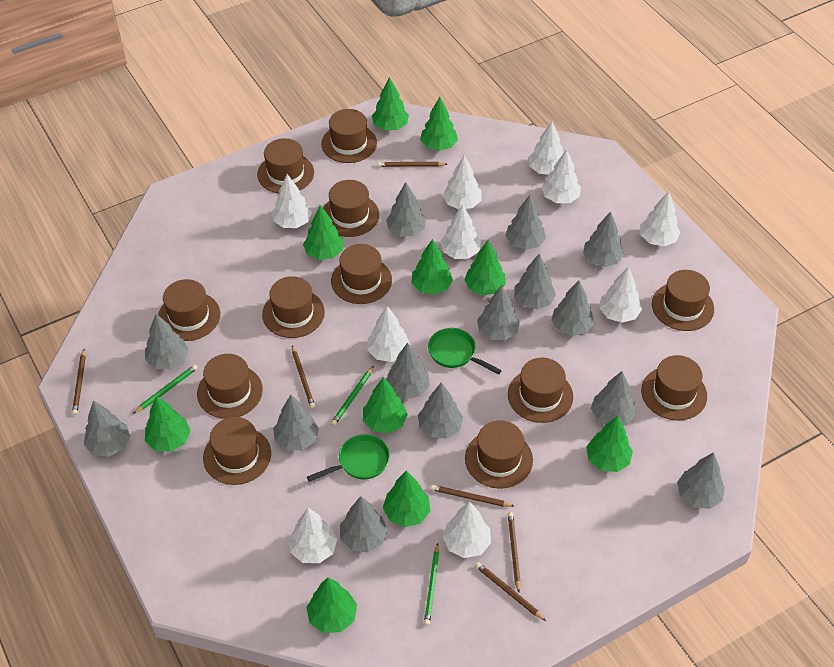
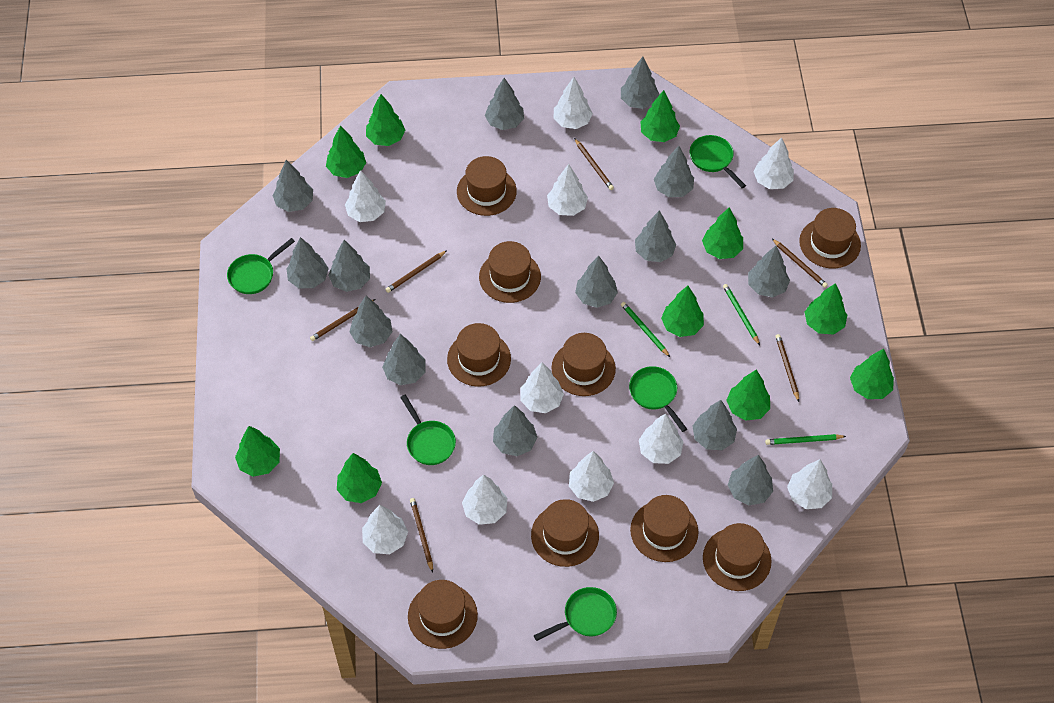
brown hat: [158,279,220,341] [197,354,263,419] [203,417,271,485] [257,138,314,194] [262,276,325,338] [321,109,377,163] [323,180,379,237] [331,244,392,304] [465,420,533,489] [508,358,573,423] [641,355,707,421] [652,270,714,331] = 12 -> [408,580,478,649] [447,323,511,387] [457,156,517,216] [479,241,541,303] [531,499,599,567] [552,333,616,396] [630,495,699,562] [703,523,772,591] [799,208,861,268] = 9
green pan: [307,434,390,482] [428,328,502,375] = 2 -> [227,238,295,294] [400,395,456,465] [534,587,617,641] [629,366,687,432] [690,135,746,188] = 5

